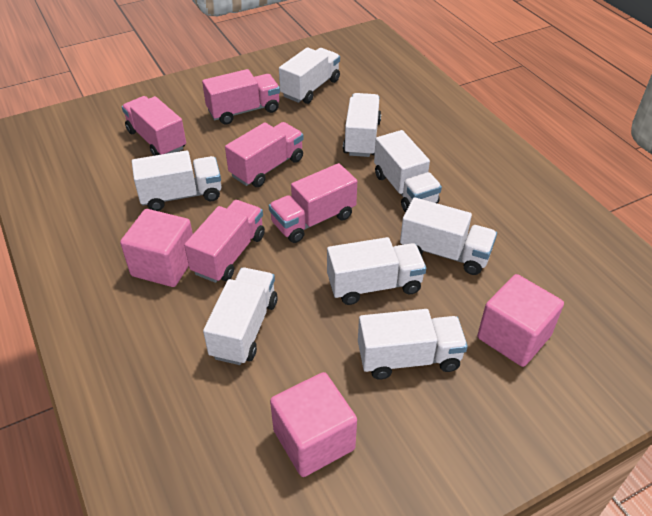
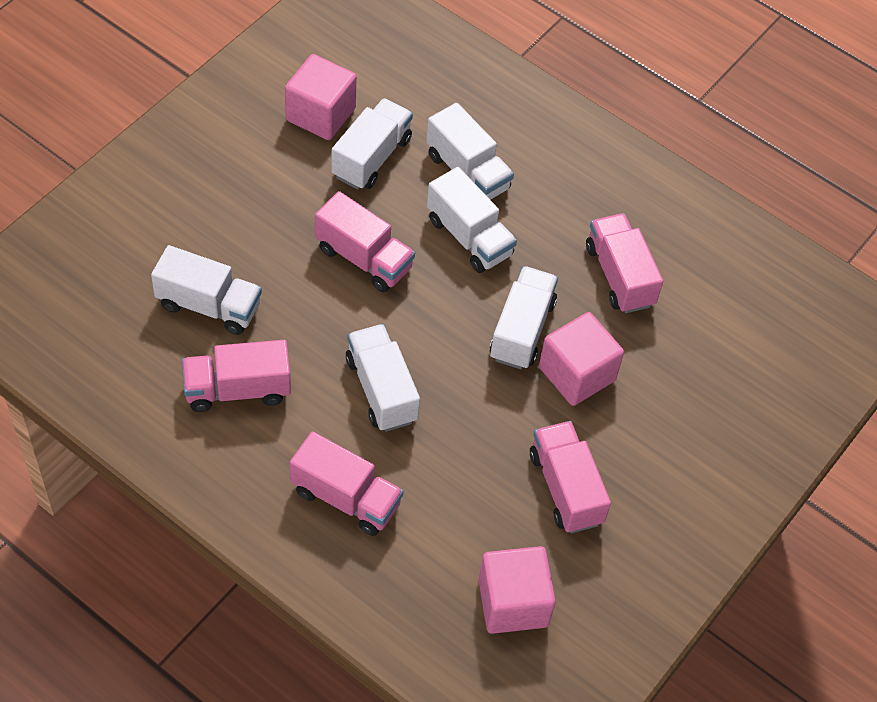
white truck: [132,150,221,211] [203,268,277,365] [279,47,340,104] [327,237,426,305] [343,93,381,157] [358,309,468,379] [374,130,442,213] [400,197,497,275] = 8 -> [151,245,262,335] [331,98,413,190] [346,324,420,432] [426,103,514,200] [427,167,517,273] [490,266,558,369] = 6

